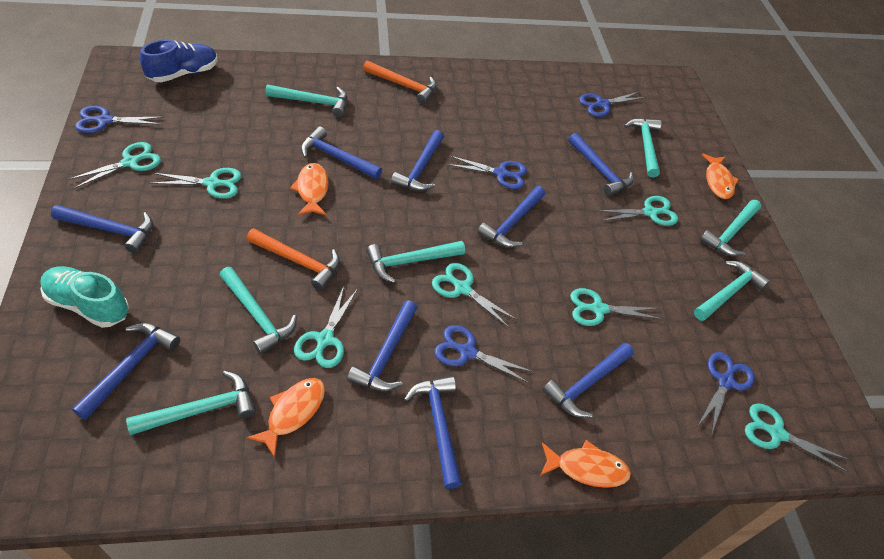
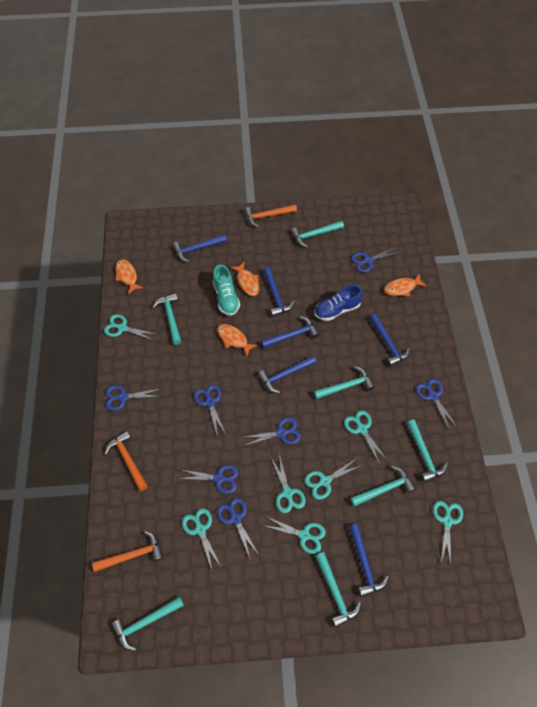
blue hammer: [51,205,153,253] [72,323,180,420] [301,126,382,179] [347,300,417,391] [391,130,444,191] [404,376,462,489] [477,186,545,248] [542,343,634,418] [568,133,634,196] = 9 -> [173,234,227,262] [258,355,317,393] [261,316,320,348] [263,267,295,317] [349,524,389,597] [370,314,410,367] = 6
blue scissors: [75,106,164,133] [435,325,534,383] [447,156,527,189] [579,92,646,117] [698,352,755,435] = 5 -> [106,385,160,411] [178,465,239,494] [194,385,226,438] [217,498,259,558] [244,418,301,446] [351,247,400,273] [416,379,458,430] = 7
orange hammer: [247,228,340,291] [363,61,437,104] = 2 -> [92,531,163,572] [105,431,148,492] [244,204,297,227] = 3

